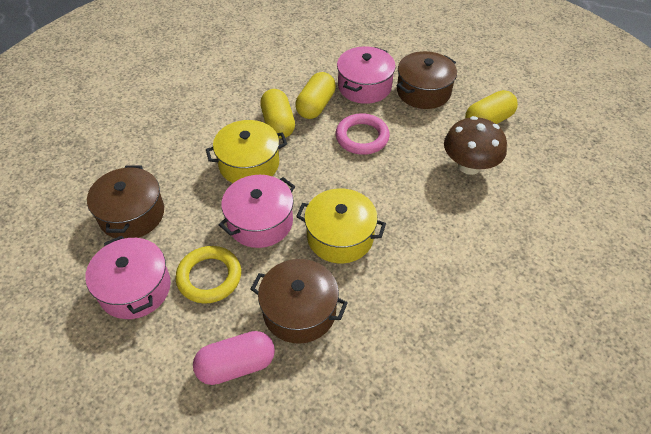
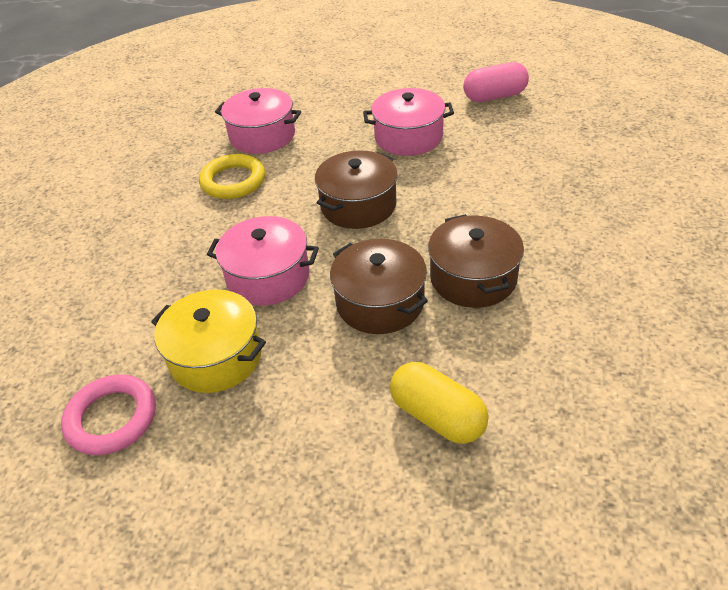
brown mushroom: [444,116,507,175] = 1 -> none = 0
yellow capsule: [260,89,295,139] [295,72,336,119] [465,90,518,124] = 3 -> [390,362,489,444] = 1
yellow pot: [206,120,287,183] [296,188,386,263] = 2 -> [151,289,266,393] = 1

